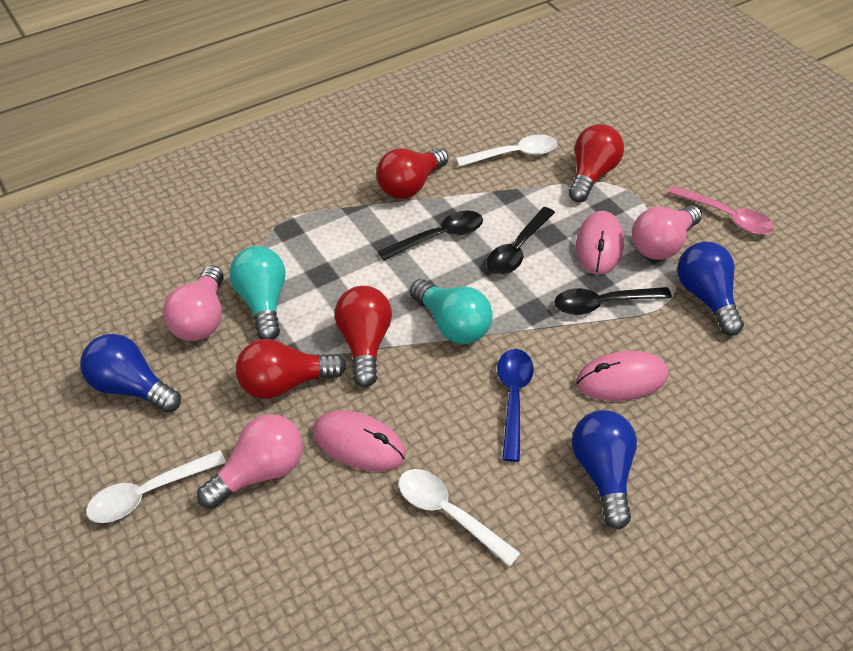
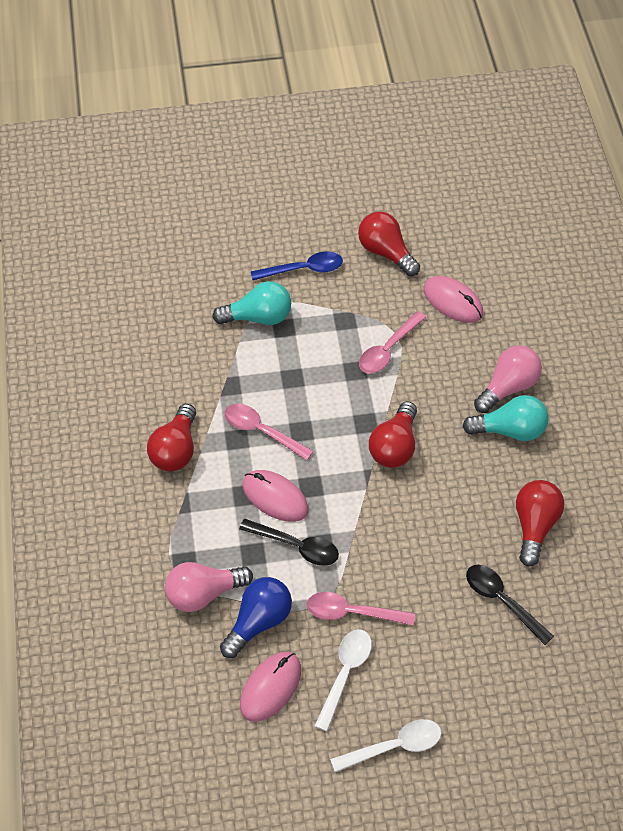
black spoon: [378,211,483,261] [487,207,555,275] [554,287,672,315] = 3 -> [239,519,339,566] [466,565,554,645] = 2
blue light bulb: [80,334,181,413] [572,410,637,529] [677,241,744,336] = 3 -> [220,577,292,658] = 1
pink light bulb: [163,265,224,341] [197,414,303,509] [632,205,702,260] = 3 -> [165,562,253,612] [474,345,542,413] = 2
pink spoon: [668,185,774,235] = 1 -> [224,404,313,460] [307,592,415,626] [359,311,426,373] = 3
white spoon: [86,450,226,523] [398,469,521,567] [456,134,557,167] = 3 -> [315,629,372,732] [330,719,442,772] = 2

